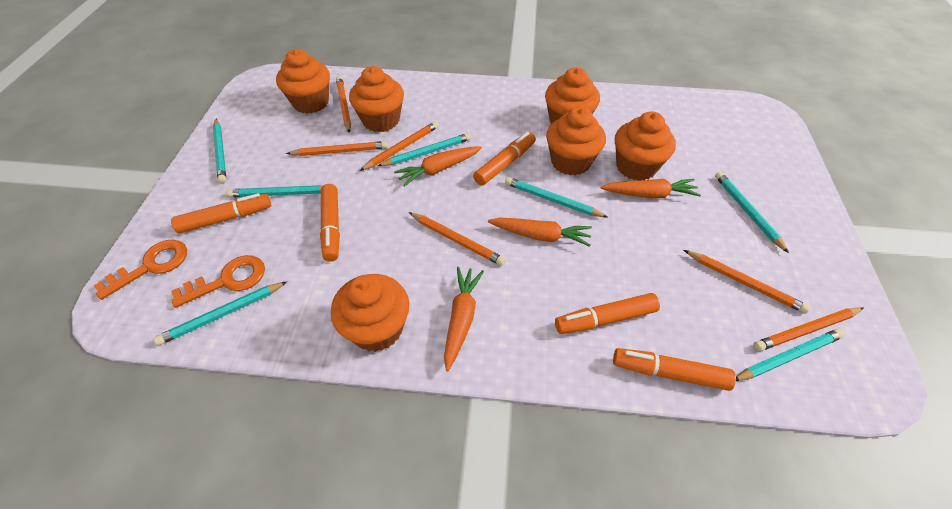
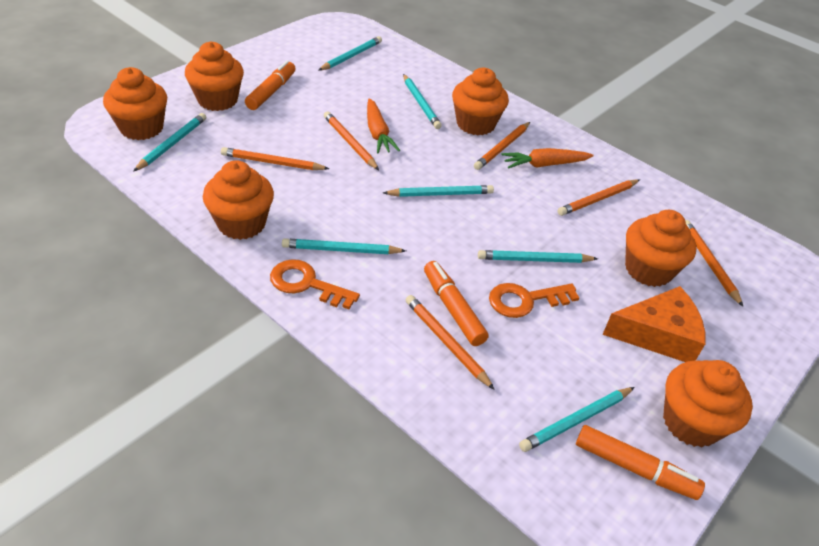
orange carrot: [394,146,482,187] [444,267,484,371] [488,217,592,247] [600,179,701,198] = 4 -> [367,98,400,153] [501,148,594,169] = 2
orange cheese: none = 0 -> [602,286,705,362] = 1
orange marker: [171,193,271,233] [320,184,340,262] [473,132,535,186] [555,293,660,334] [613,348,736,391] = 5 -> [245,61,296,110] [424,261,489,346] [576,425,705,500] = 3

